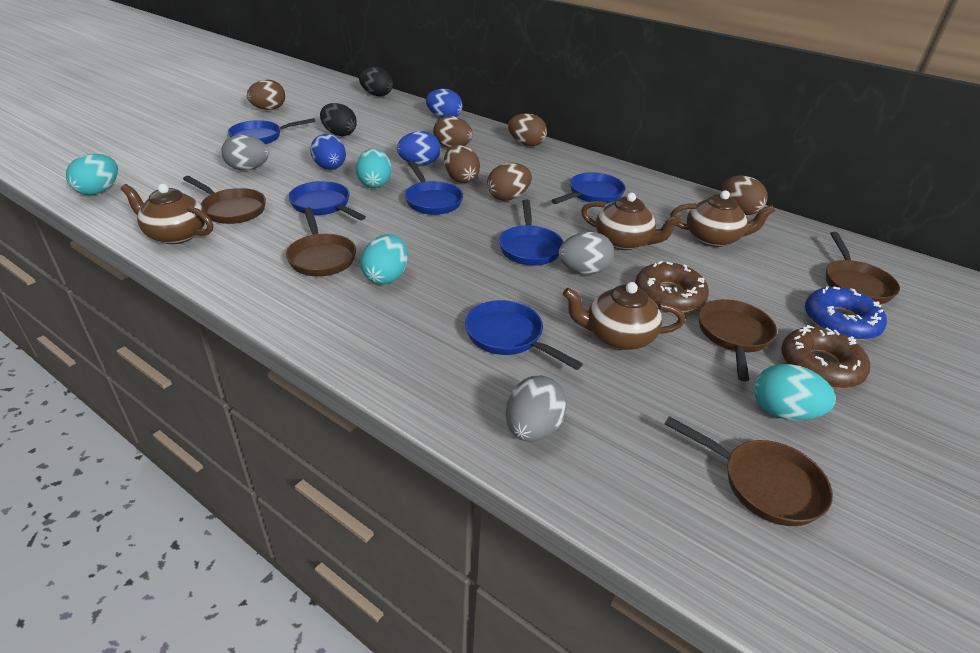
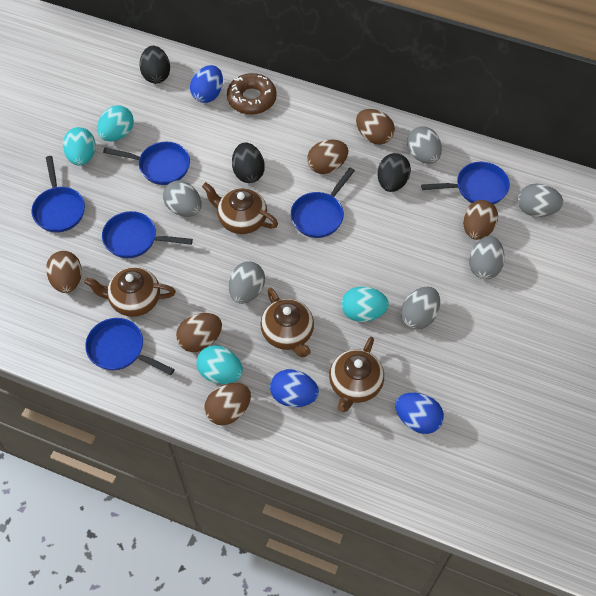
black egg: [320,103,357,136] [359,67,393,96] = 2 -> [139,46,170,84] [232,143,265,183] [377,153,411,192] = 3
blue donut: [805,286,887,341] = 1 -> none = 0
brown donut: [635,261,709,312] [781,325,870,389] = 2 -> [227,73,277,115] = 1
brown pan: [183,176,266,224] [286,207,356,276] [665,416,833,526] [699,299,777,382] [826,232,900,304] = 5 -> none = 0
grey egg: [221,135,269,170] [506,375,567,442] [558,232,614,274] = 3 -> [163,181,201,217] [229,262,265,304] [401,286,440,329] [407,126,442,164] [469,236,505,279] [518,183,563,217] = 6

